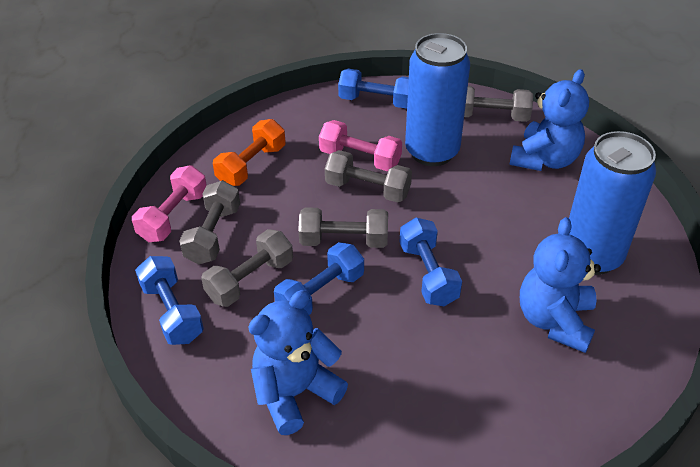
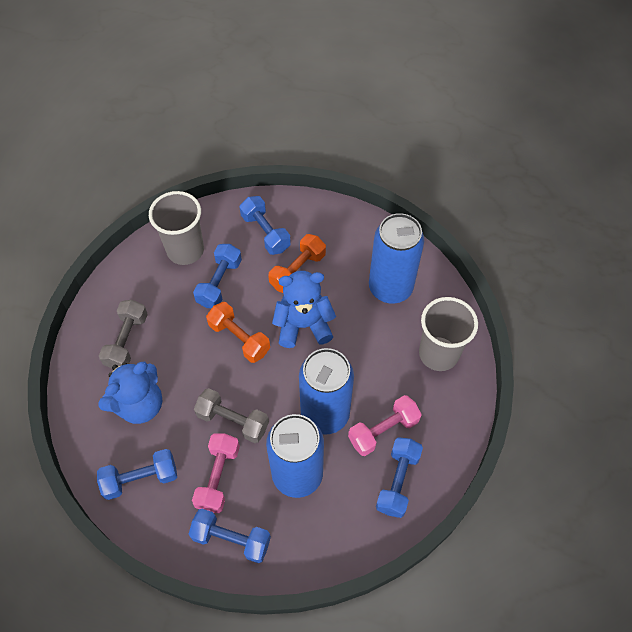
blue can: [405,33,470,166] [569,131,656,275] = 2 -> [266,414,324,498] [299,348,354,435] [369,213,424,304] = 3
blue dumbbell: [135,256,204,345] [274,242,364,315] [338,69,409,109] [400,218,462,306] = 4 -> [97,449,177,500] [188,509,271,563] [193,244,242,308] [240,196,291,255] [376,437,423,518] = 5
blue teddy bear: [248,290,348,435] [509,69,589,171] [520,217,601,353] = 3 -> [98,362,163,424] [272,271,336,348] = 2
grey cup: none = 0 -> [149,191,204,265] [419,297,478,371] = 2
grey dumbbell: [179,180,240,265] [201,229,293,307] [298,207,388,248] [325,150,412,202] [464,86,533,122] = 5 -> [99,300,148,368] [194,388,269,443] = 2
orange dumbbell: [213,119,285,186] = 1 -> [206,302,270,363] [268,234,326,293] = 2

